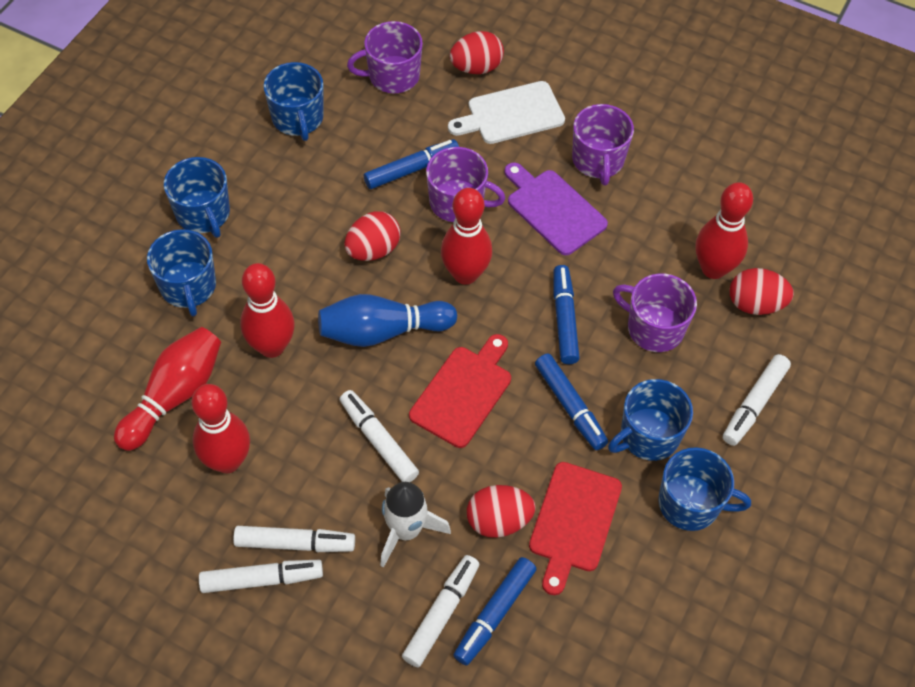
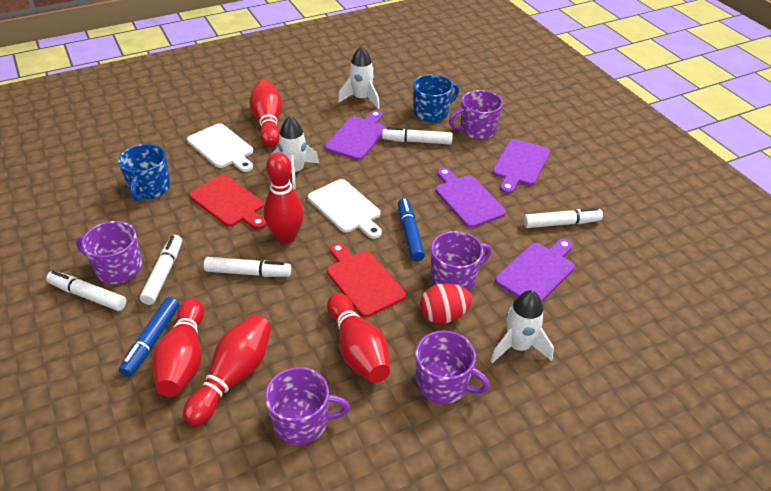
blue bowling pin: [318,294,457,347] = 1 -> none = 0
blue marker: [364,139,459,189] [453,557,536,666] [535,353,608,450] [553,265,580,364] = 4 -> [119,297,180,377] [398,198,425,261] = 2
blue mug: [147,229,216,317] [164,157,230,238] [263,62,324,141] [608,379,693,461] [658,447,751,531] = 5 -> [118,144,170,201] [413,74,459,122] = 2
purple cutting board: [504,162,608,255] = 1 -> [325,110,386,160] [435,168,506,228] [492,139,550,194] [495,239,575,302] = 4
purple mug: [347,21,423,93] [426,147,505,222] [572,104,634,185] [613,273,697,352] = 4 -> [76,221,142,284] [265,367,350,445] [415,330,490,404] [431,231,491,291] [449,90,503,140] = 5
red egg: [345,211,401,261] [450,31,504,74] [467,485,535,538] [730,268,794,315] = 4 -> [420,283,472,324] = 1
white cutting board: [448,81,565,144] = 1 -> [187,123,253,172] [308,179,382,239] = 2
white rocket: [380,482,451,568] = 1 -> [271,116,319,189] [338,46,380,109] [491,290,554,363] = 3

